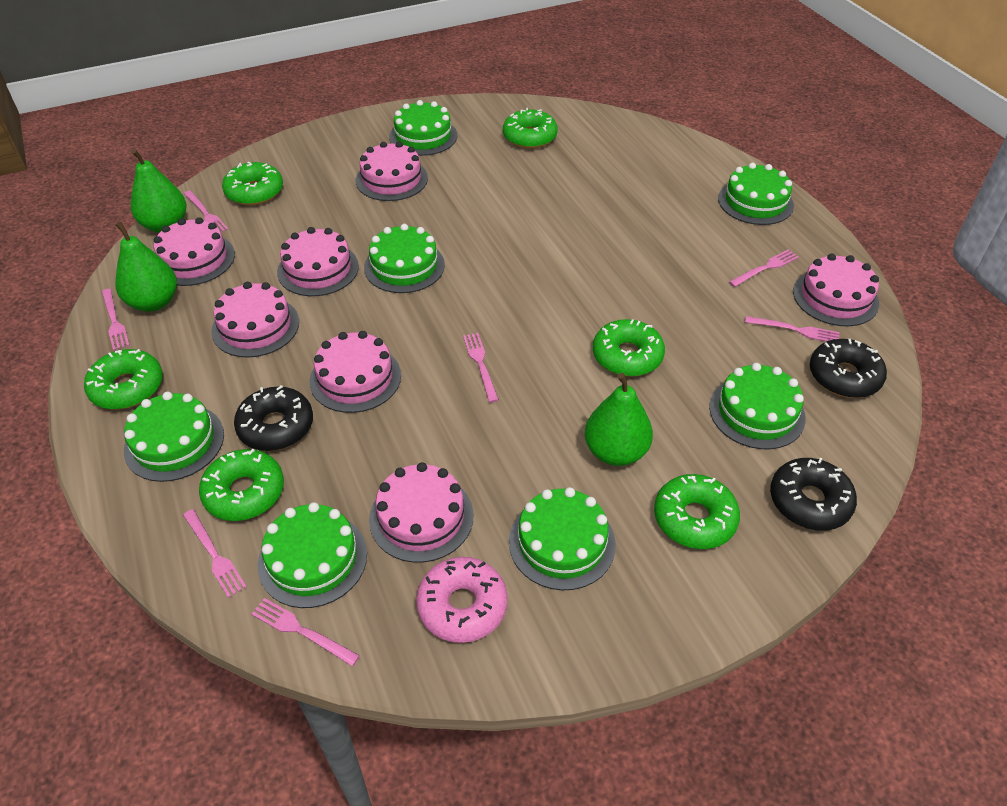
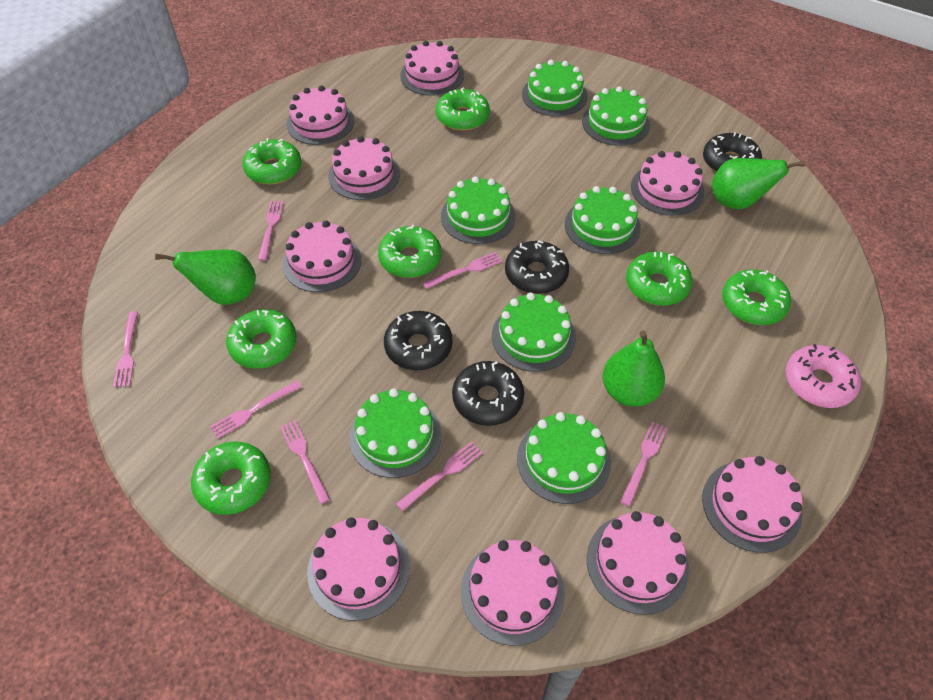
black donut: [234,385,313,451] [770,457,857,531] [810,339,887,398] = 3 -> [384,311,453,370] [452,361,524,426] [505,240,569,294] [703,132,762,172] = 4
green donut: [84,349,163,409] [199,449,284,521] [222,162,283,205] [503,108,558,149] [593,319,665,377] [654,474,740,549] = 6 -> [191,441,271,515] [226,309,297,369] [243,138,301,185] [378,225,441,278] [436,87,490,131] [626,252,692,306] [722,269,791,325] = 7
pink cake: [154,217,235,286] [211,282,299,358] [277,227,359,296] [310,331,401,413] [356,142,428,201] [369,462,473,563] [793,253,879,326] = 7 -> [283,221,362,292] [286,86,355,145] [307,517,410,621] [328,136,400,200] [400,41,464,96] [461,540,565,646] [587,511,690,615] [631,151,705,216] [702,456,802,553] = 9

